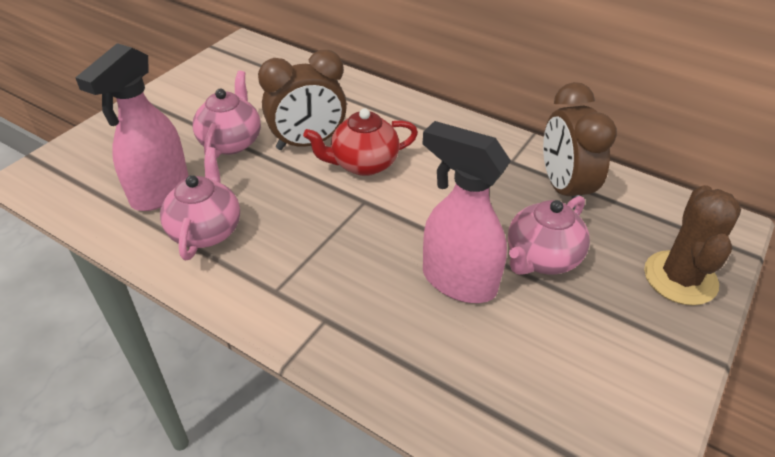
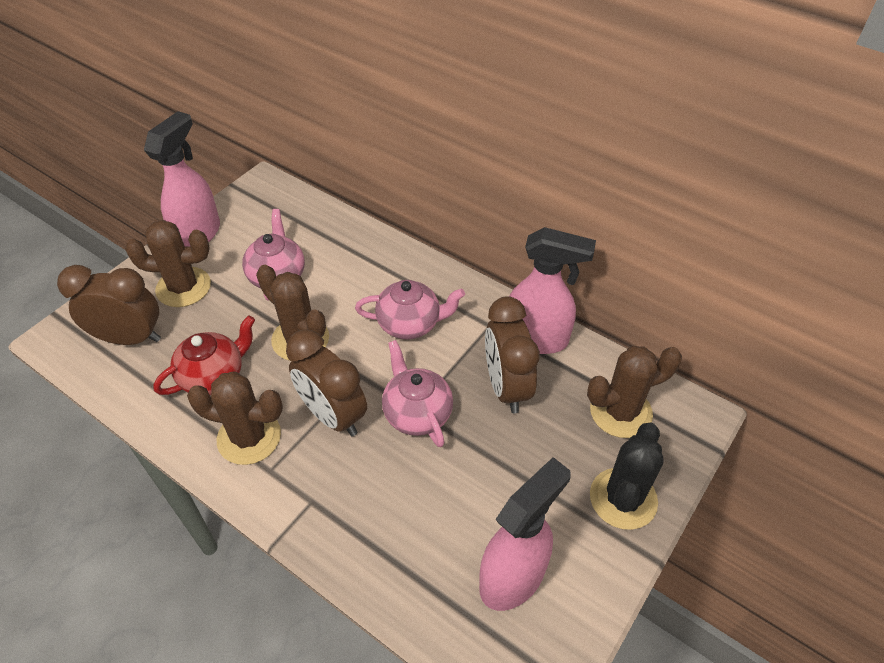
black cactus: none = 0 -> [590,423,664,530] = 1
brown cactus: [644,185,741,305] = 1 -> [125,220,211,307] [187,372,283,465] [256,265,329,361] [587,346,682,438] = 4
brown clock: [258,50,347,150] [543,82,617,210] = 2 -> [57,265,161,345] [286,330,367,436] [485,296,540,413] = 3
pink spray bottle: [75,43,189,211] [423,121,511,303] = 2 -> [144,111,220,246] [479,457,571,611] [509,227,596,354] = 3

